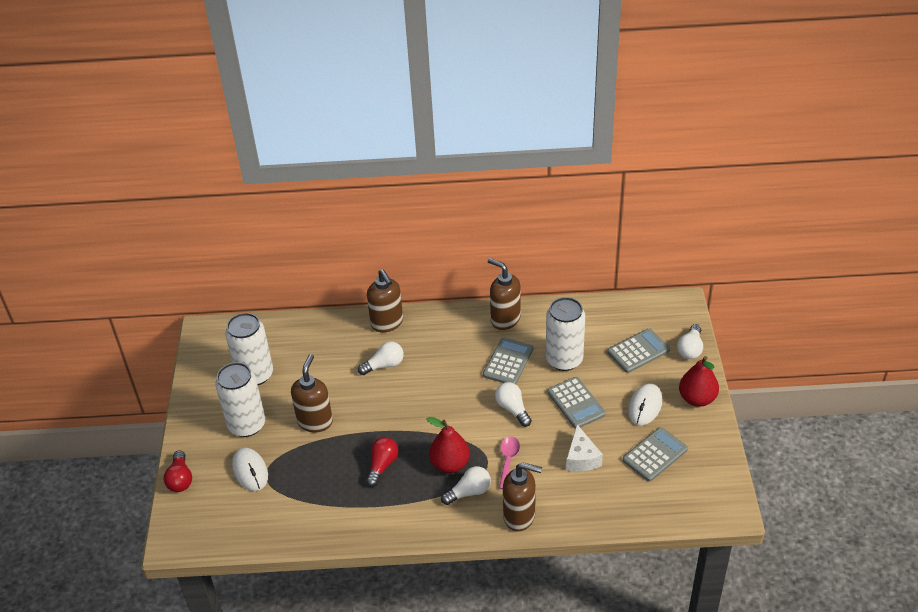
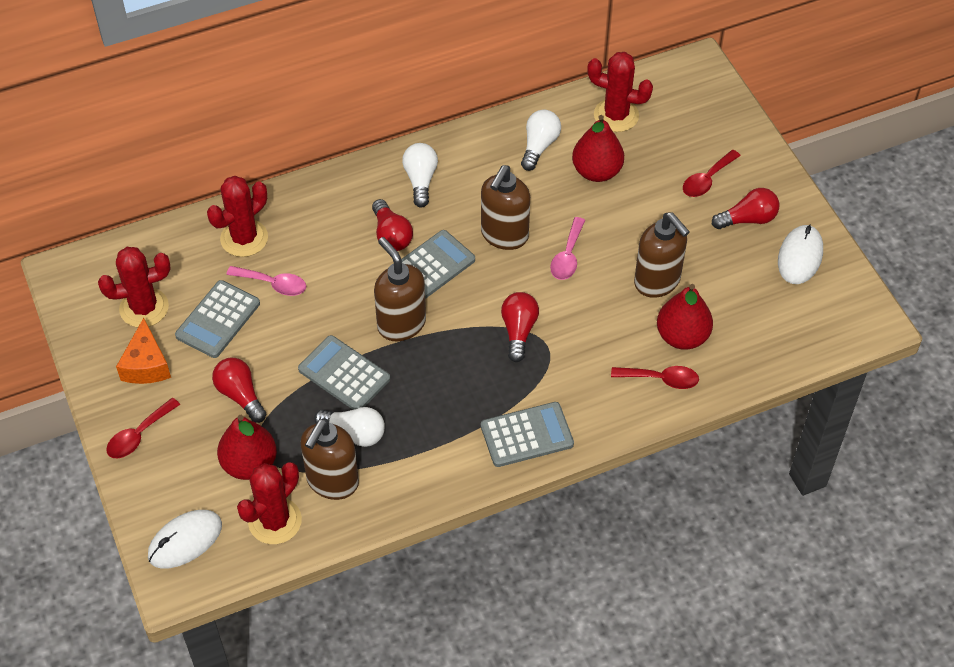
orange cheese: none = 0 -> [116,318,171,384] = 1
pink spoon: [499,437,520,489] = 1 -> [226,266,306,296] [550,217,585,280] = 2
red cactus: none = 0 -> [98,247,171,327] [207,176,268,257] [237,462,302,544] [587,52,653,132] = 4
red light bulb: [164,450,192,492] [366,437,399,487] = 2 -> [212,358,266,423] [372,199,413,251] [501,292,539,362] [712,188,779,229] = 4
red pear: [426,417,470,473] [679,356,719,407] = 2 -> [217,415,277,480] [572,115,624,182] [657,284,713,350] = 3
red spoon: none = 0 -> [106,398,180,459] [611,366,699,389] [683,150,741,197] = 3
white can: [215,362,265,437] [225,313,273,385] [546,297,585,371] = 3 -> none = 0
white cheese: [566,425,603,471] = 1 -> none = 0
white light bulb: [358,341,404,375] [441,466,491,505] [495,382,532,427] [677,324,703,359] = 4 -> [314,407,385,447] [402,143,438,207] [521,110,561,171] = 3

